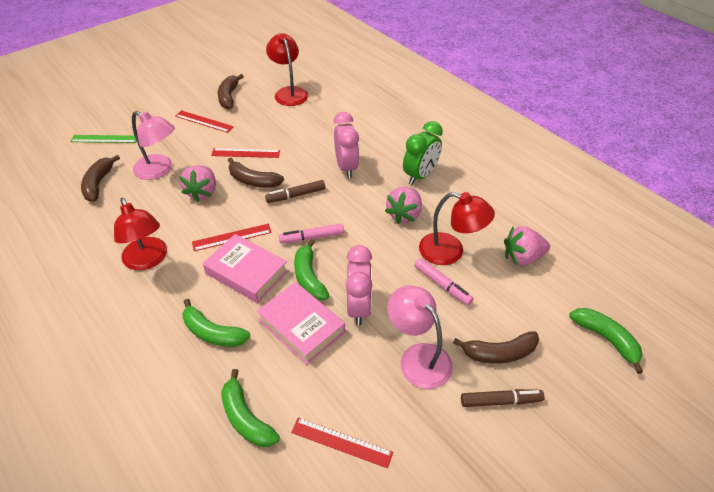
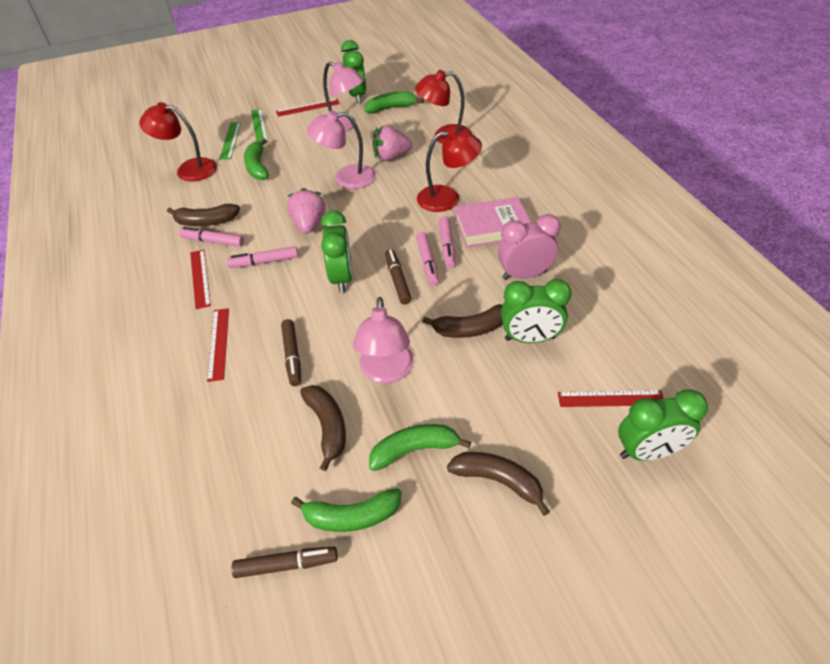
brown marker: [265,180,325,203] [461,389,544,407] = 2 -> [231,547,338,578] [281,319,301,386] [385,249,412,304] = 3
green clock: [403,121,443,185] = 1 -> [321,210,352,293] [341,40,366,103] [501,279,572,343] [618,389,708,461] = 4
green ruler: [70,135,137,143] = 1 -> [219,122,241,160] [251,109,268,142] = 2
pink book: [203,234,288,303] [257,282,345,365] = 2 -> [455,197,531,248] = 1
pink clock: [333,112,360,178] [346,245,372,326] = 2 -> [498,214,561,280] = 1
pink lamp: [132,111,175,180] [387,285,453,389] = 2 -> [307,110,376,189] [323,62,364,132] [353,297,414,383] = 3
pink marker: [279,223,344,244] [415,258,474,305] = 2 -> [179,227,244,247] [227,246,298,268] [416,232,439,286] [439,216,455,268] = 4
pink strawberry: [179,165,216,202] [385,187,422,224] [504,226,550,266] = 3 -> [287,188,326,234] [373,125,412,161] = 2

